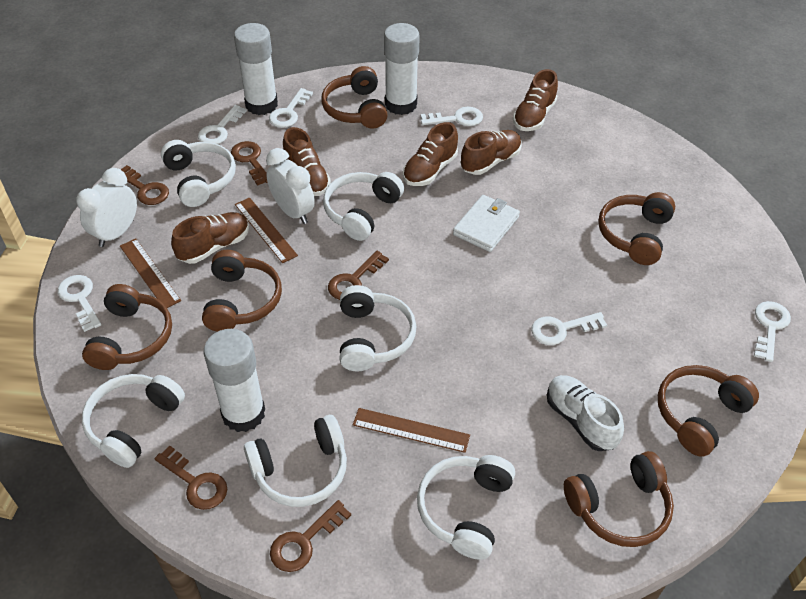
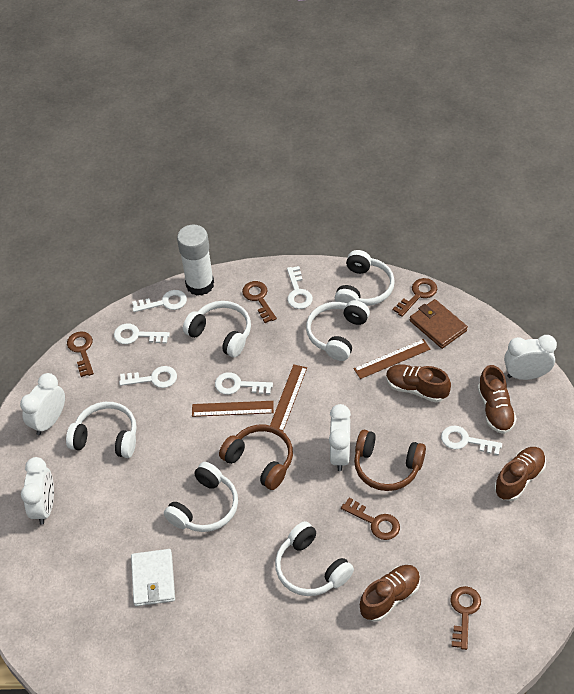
brown headphones: [82,284,172,370] [202,250,282,332] [322,66,388,128] [564,451,674,547] [598,192,675,265] [658,365,759,457] = 6 -> [219,424,293,490] [354,430,426,491] = 2
brown shoe: [171,212,249,264] [283,127,331,196] [403,122,458,186] [461,130,522,175] [513,69,558,131] = 5 -> [360,565,420,622] [386,364,451,402] [478,365,517,434] [495,447,546,501] = 4
brown wallet: none = 0 -> [410,299,468,349] = 1
white clock: [76,168,137,247] [266,148,315,224] = 2 -> [20,373,65,435] [21,457,54,525] [329,404,351,471] [504,335,557,380] = 4
white glue stick: [204,329,265,432] [234,23,278,115] [384,23,420,115] = 3 -> [177,225,214,296] = 1
white shoe: [547,375,624,451] = 1 -> none = 0

